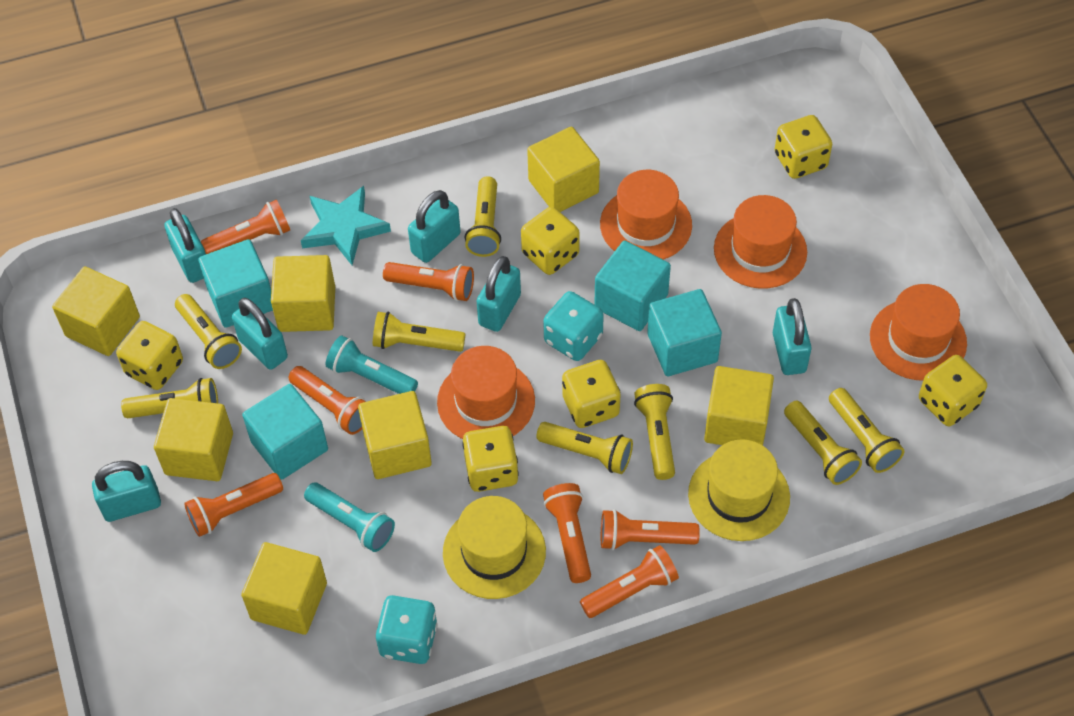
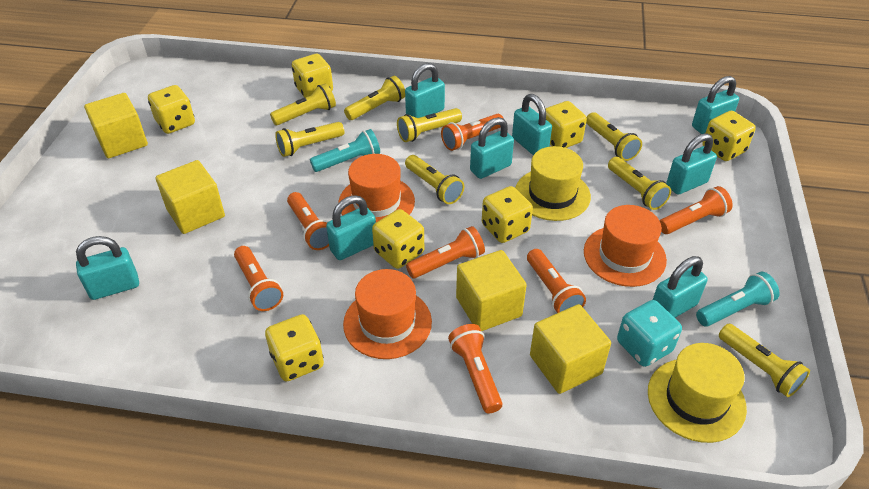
orange hat: [437,346,535,439] [600,170,692,260] [714,195,807,289] [870,284,967,380] = 4 -> [338,154,415,222] [343,269,432,359] [584,205,667,287] = 3
turquoise cube: [198,239,273,328] [242,384,328,480] [594,240,671,331] [647,289,722,376] = 4 -> none = 0
turquoise dice: [376,595,437,664] [543,291,604,361] = 2 -> [617,300,682,367] = 1
turquoise padlock: [92,461,161,522] [164,208,206,283] [232,298,288,370] [408,190,460,263] [477,256,521,332] [773,298,812,375] = 6 -> [76,236,139,300] [326,195,376,260] [405,63,445,118] [470,117,514,179] [512,94,552,155] [653,256,708,318] [666,133,717,195] [692,76,739,134] = 8
turquoise star: [301,186,391,265] = 1 -> none = 0
yellow cube: [52,267,140,356] [154,398,233,481] [241,542,327,635] [271,255,335,332] [358,391,432,479] [527,127,600,212] [704,366,774,445] = 7 -> [84,93,148,158] [156,160,225,234] [456,250,527,331] [530,304,611,394] = 4
yellow dice: [116,321,183,390] [462,426,519,492] [521,207,580,275] [562,360,620,428] [775,115,832,179] [919,355,987,426] = 6 -> [148,85,195,134] [265,314,324,382] [292,54,333,98] [372,209,424,269] [482,186,533,243] [545,101,587,148] [702,111,756,161] = 7

